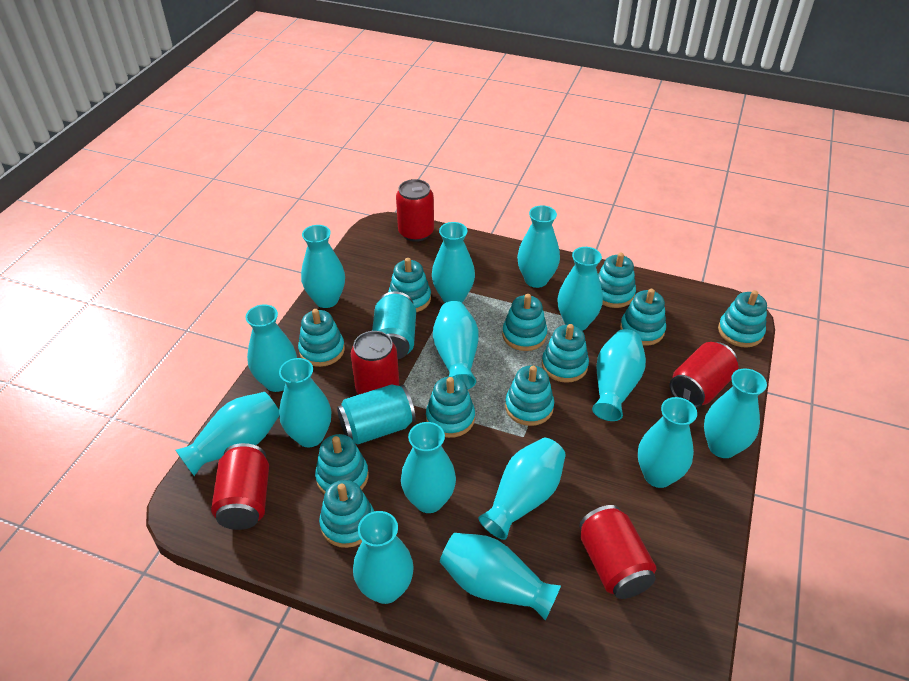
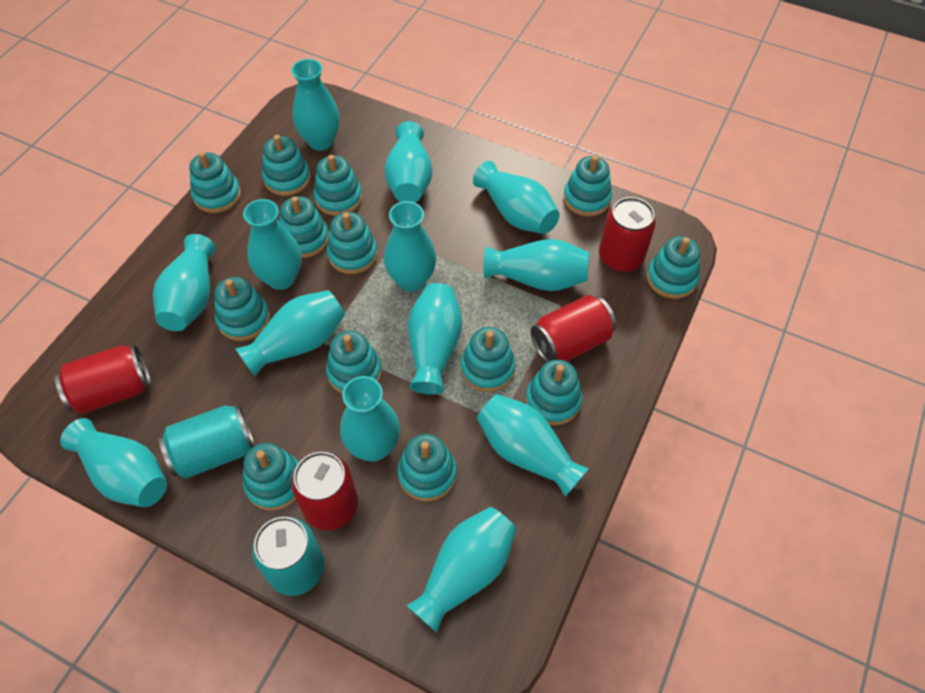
red can: [211,443,269,530] [351,331,399,395] [396,179,434,242] [579,505,656,599] [670,342,738,408] = 5 -> [55,345,151,414] [291,452,358,530] [531,295,616,363] [599,197,656,272] = 4
turquoise stacking toy: [298,309,345,367] [315,434,369,494] [319,480,374,548] [388,258,431,312] [426,377,475,438] [502,294,547,351] [505,365,554,426] [542,324,589,383] [598,253,636,308] [620,289,666,346] [718,290,767,348] = 11 -> [189,152,241,213] [214,277,270,341] [243,443,299,511] [262,135,311,196] [279,196,329,258] [314,155,362,216] [326,331,382,394] [327,212,378,274] [397,434,457,502] [461,327,515,392] [525,360,582,426] [563,155,612,217] [647,236,700,299] = 13
turquoise vase: [175,392,279,476] [246,304,297,392] [279,358,331,447] [301,225,345,308] [353,511,414,604] [401,422,456,513] [432,222,475,303] [433,301,479,389] [440,533,561,620] [478,438,566,540] [517,205,560,288] [557,247,603,331] [592,329,646,421] [638,397,697,488] [704,368,767,458] = 15 -> [60,418,167,507] [153,234,216,331] [235,290,345,376] [243,199,302,290] [291,59,340,151] [340,376,400,462] [384,121,432,202] [384,201,436,292] [406,507,516,633] [408,283,462,395] [473,161,560,234] [477,394,589,497] [484,239,589,291] = 13

